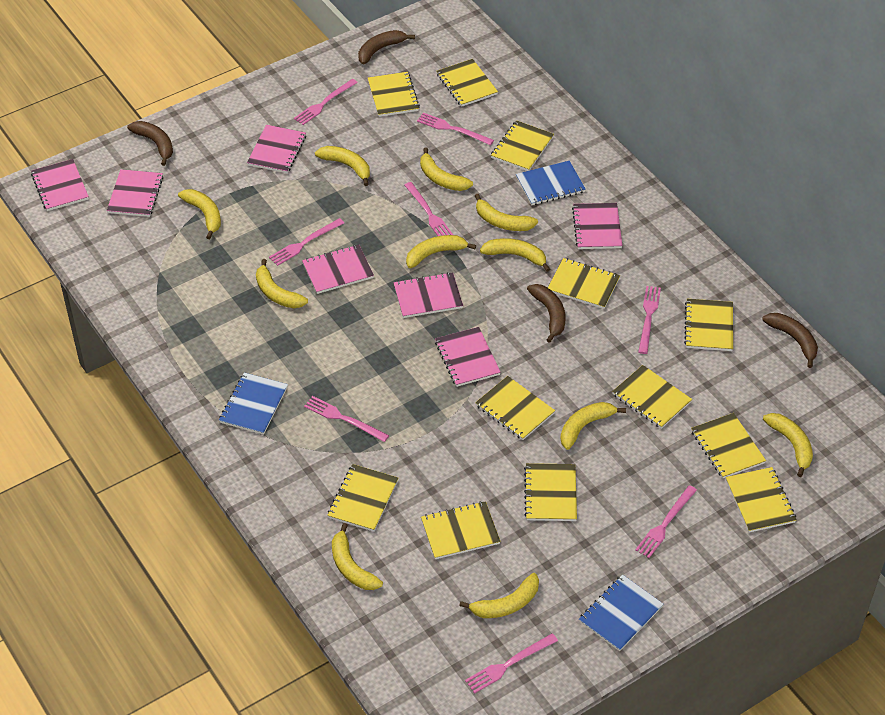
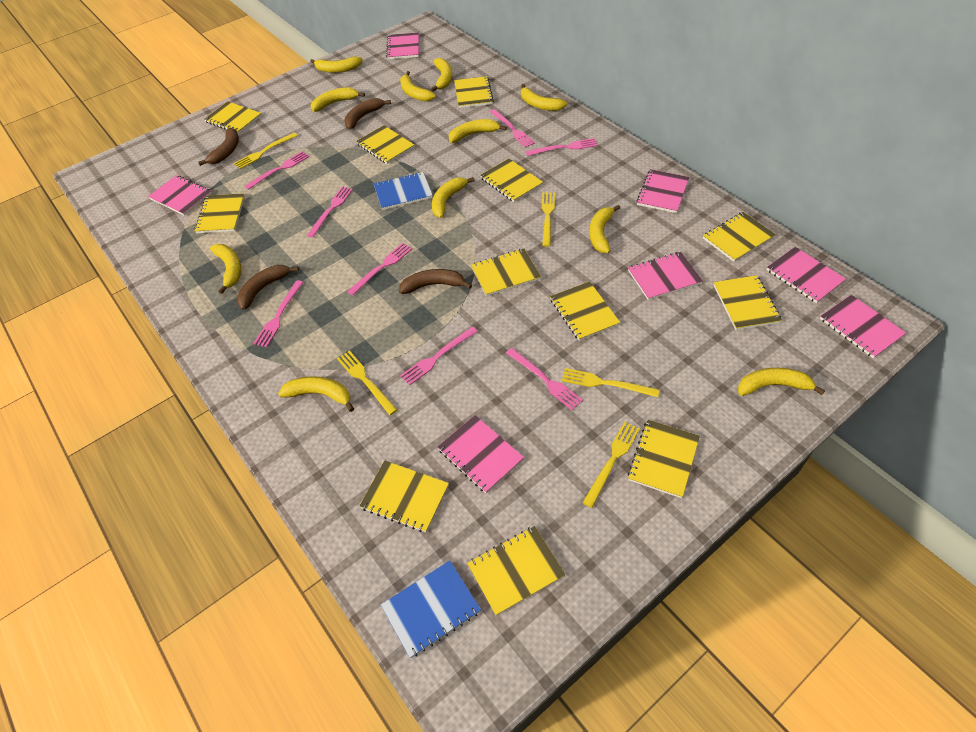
blue notebook: [219,373,288,435] [516,161,586,205] [579,575,663,651] = 3 -> [374,172,433,210] [381,561,481,658] = 2
yellow fork: none = 0 -> [234,133,298,169] [337,350,397,415] [542,192,555,247] [562,368,659,397] [583,422,640,508] = 5

